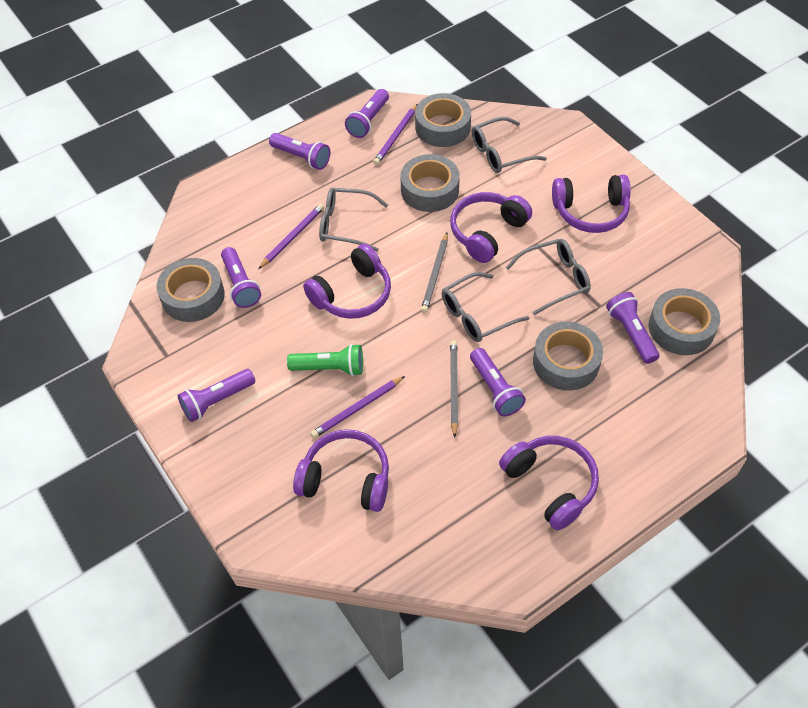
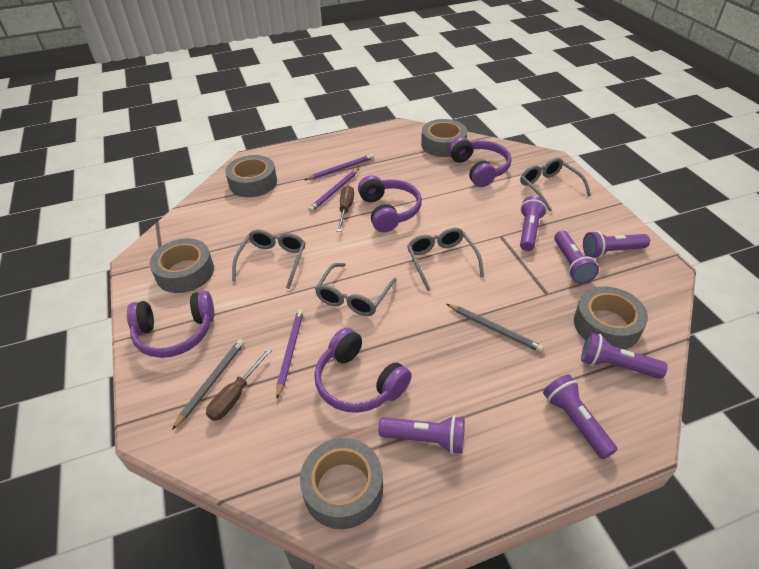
brown screwdriver: none = 0 -> [206,348,272,421] [337,186,354,232] = 2
green flashlight: [287,344,363,376] = 1 -> none = 0
purple headphones: [293,429,389,512] [303,244,391,319] [450,192,532,263] [499,436,599,530] [552,175,631,233] = 5 -> [127,291,214,358] [314,328,412,413] [358,175,422,233] [448,137,512,187] = 4

